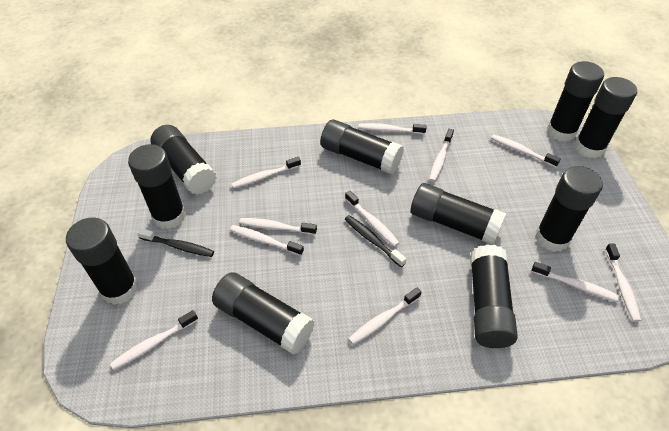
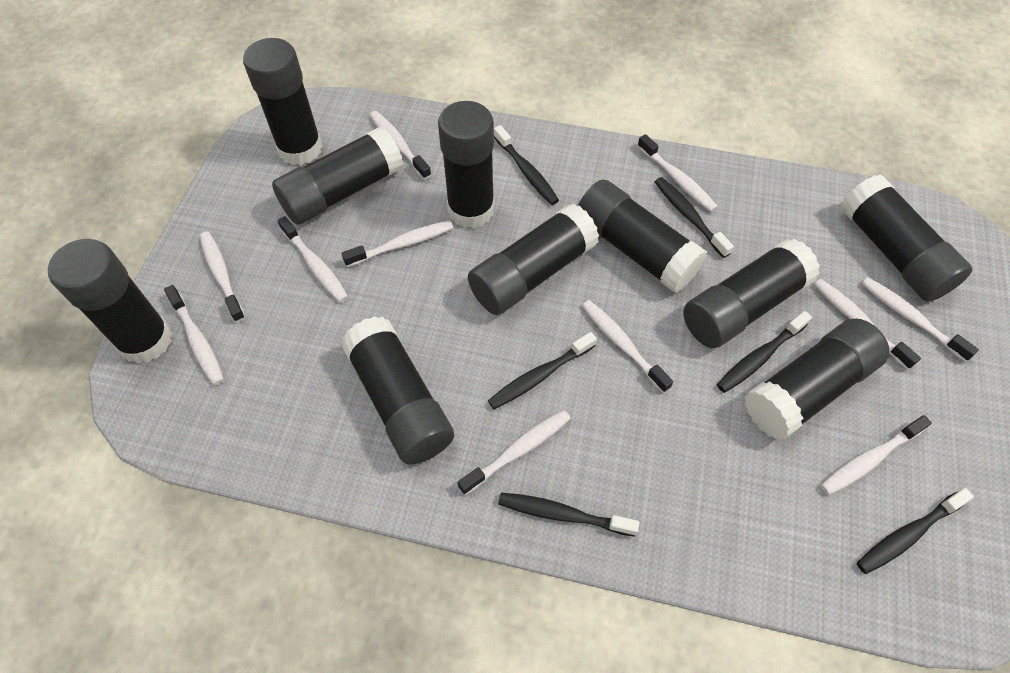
black toothbrush: [137,228,214,257] [345,215,406,267] = 2 -> [488,332,597,409] [494,125,559,205] [498,492,639,537] [655,177,734,258] [717,311,812,393] [857,488,974,574] = 6

